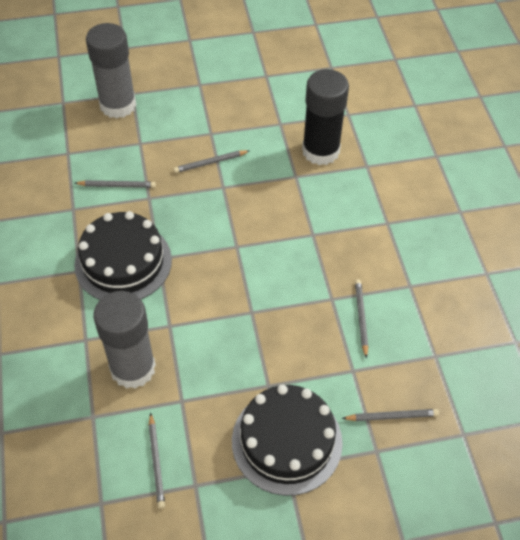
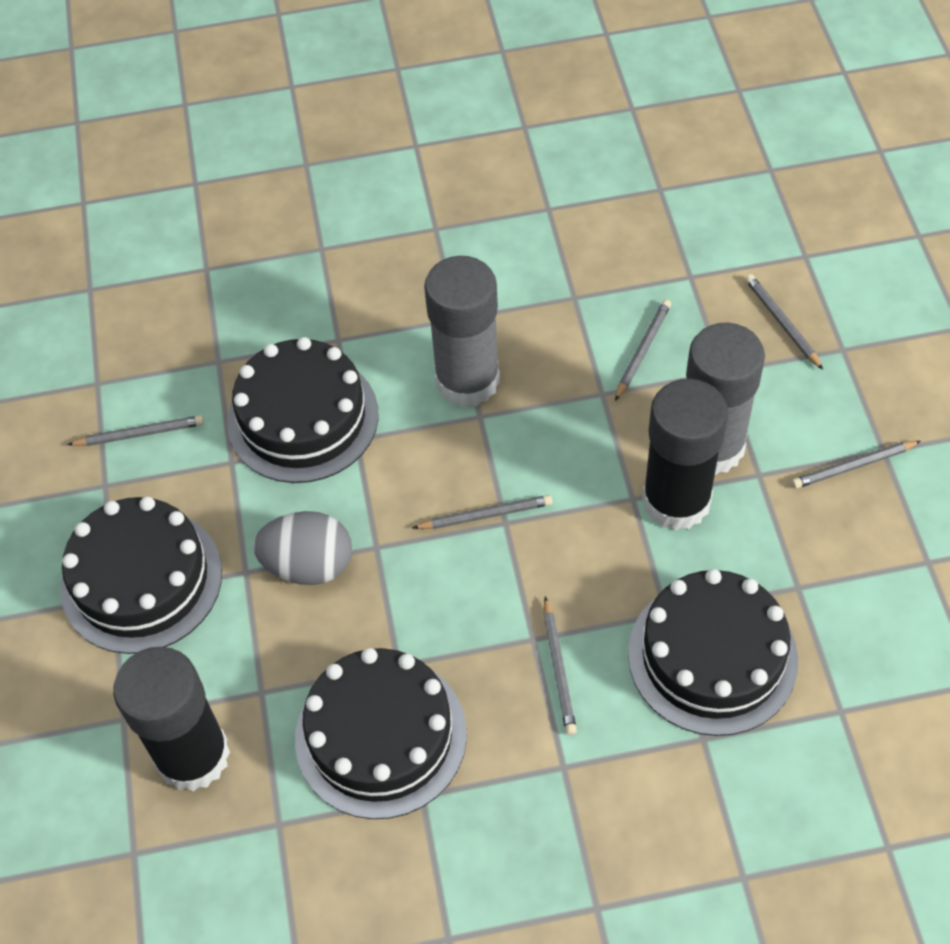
black cake: [74,211,172,300] [232,384,343,496] = 2 -> [61,497,222,654] [227,337,378,483] [295,648,467,819] [628,569,798,736] = 4
black glue stick: [302,69,349,165] = 1 -> [113,647,230,792] [642,379,728,531] = 2
grey egg: none = 0 -> [253,511,352,585] = 1
grey pencil: [75,180,156,188] [149,412,165,509] [174,150,249,173] [342,409,439,421] [355,279,368,359] = 5 -> [67,415,204,446] [412,495,553,529] [544,596,577,735] [615,299,671,401] [745,274,823,370] [792,441,921,489] = 6

